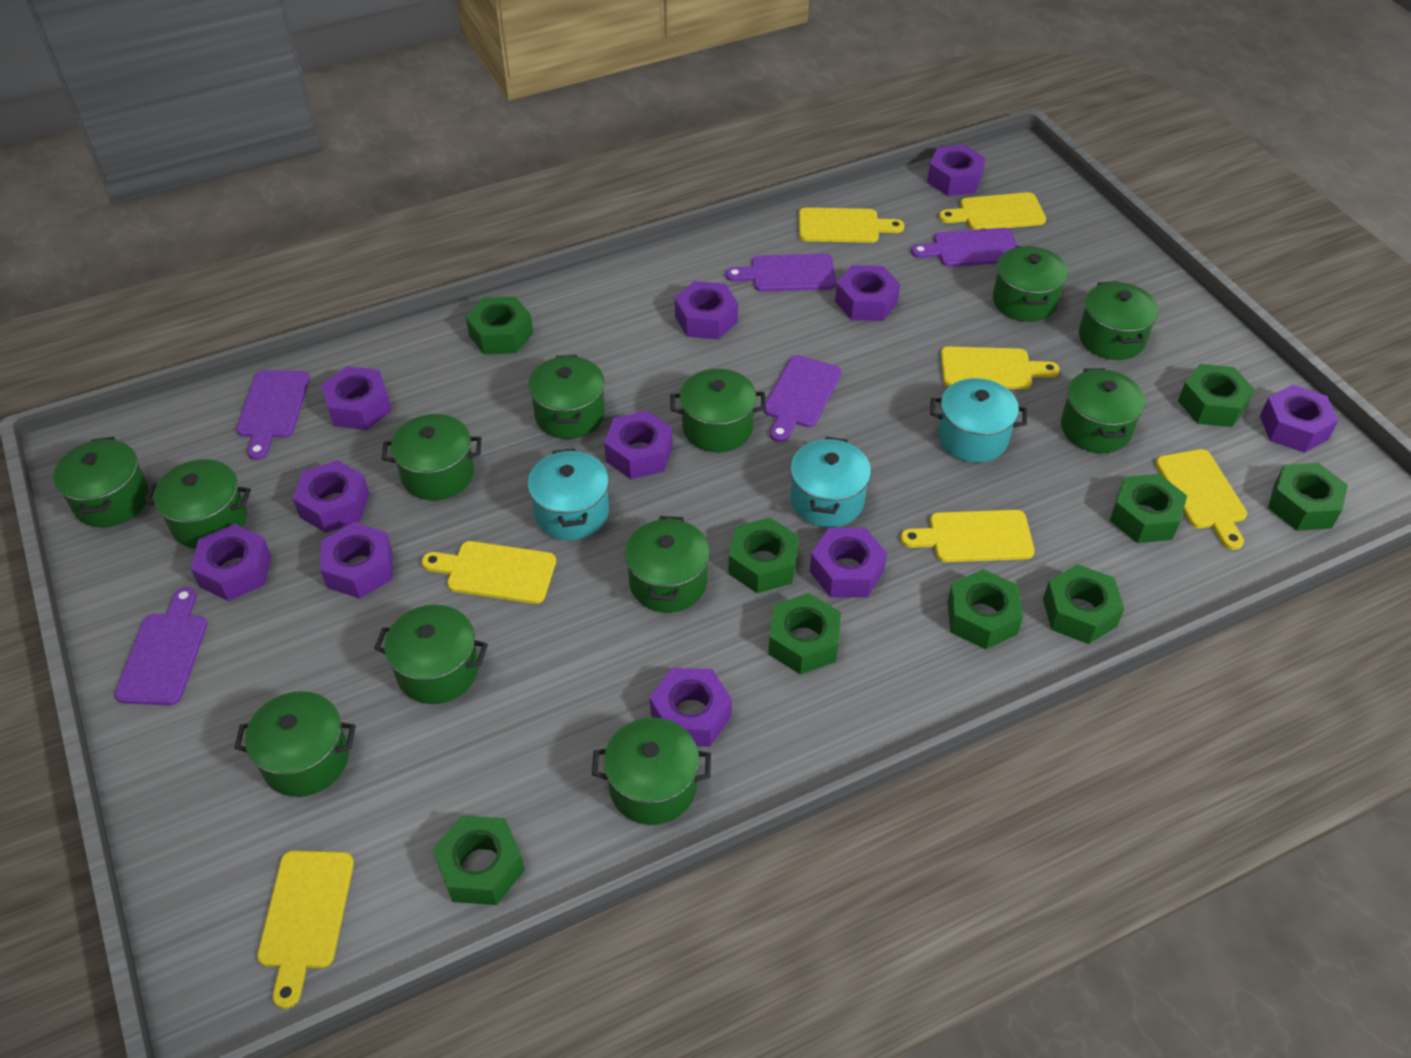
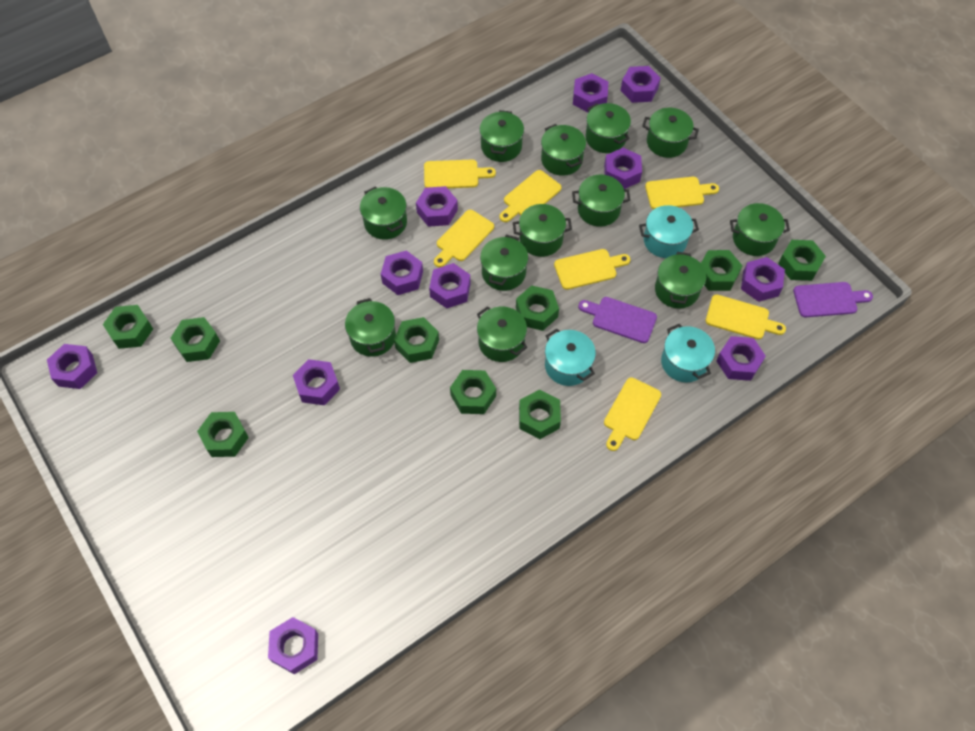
purple cutting board: [114,587,207,705] [236,370,310,460] [726,253,836,292] [763,355,842,442] [911,228,1018,267] = 5 -> [578,297,657,343] [793,282,873,317] = 2

